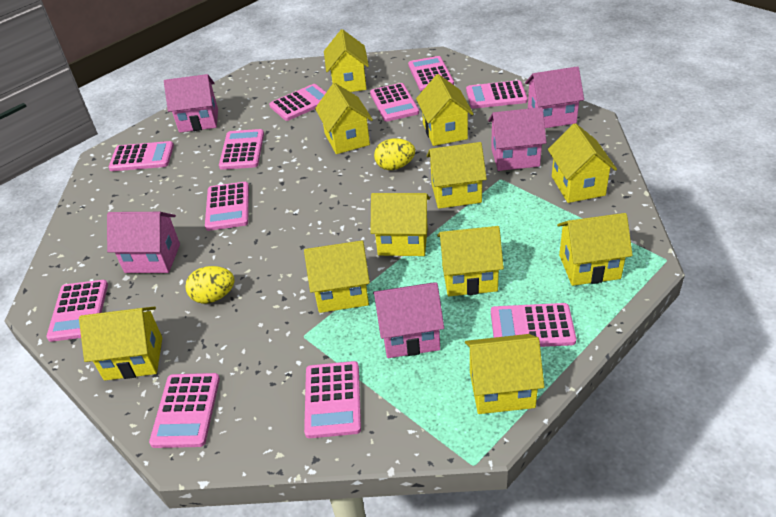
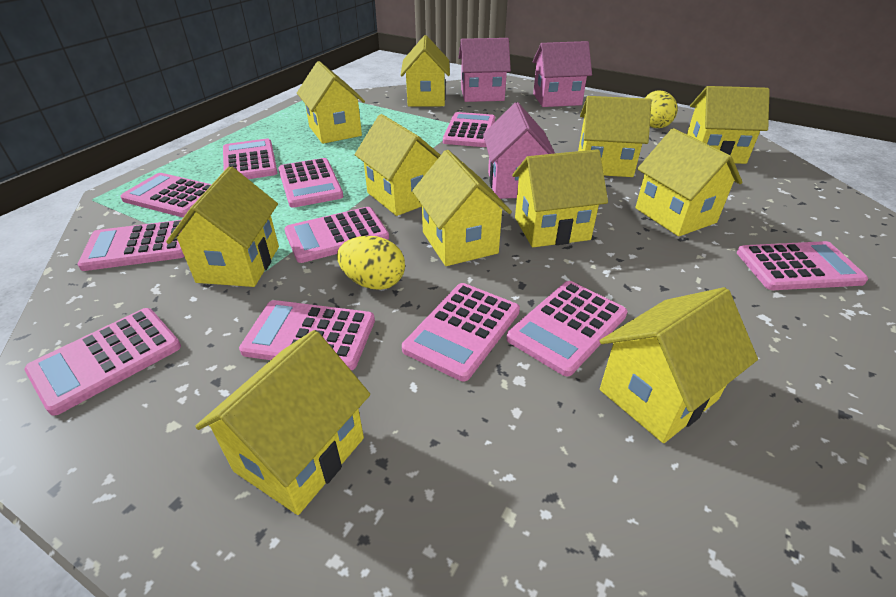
pink house: [107,212,180,273] [164,74,218,133] [373,283,444,358] [488,107,547,171] [525,66,584,128] = 5 -> [459,38,511,102] [483,102,555,199] [532,41,592,107] = 3

